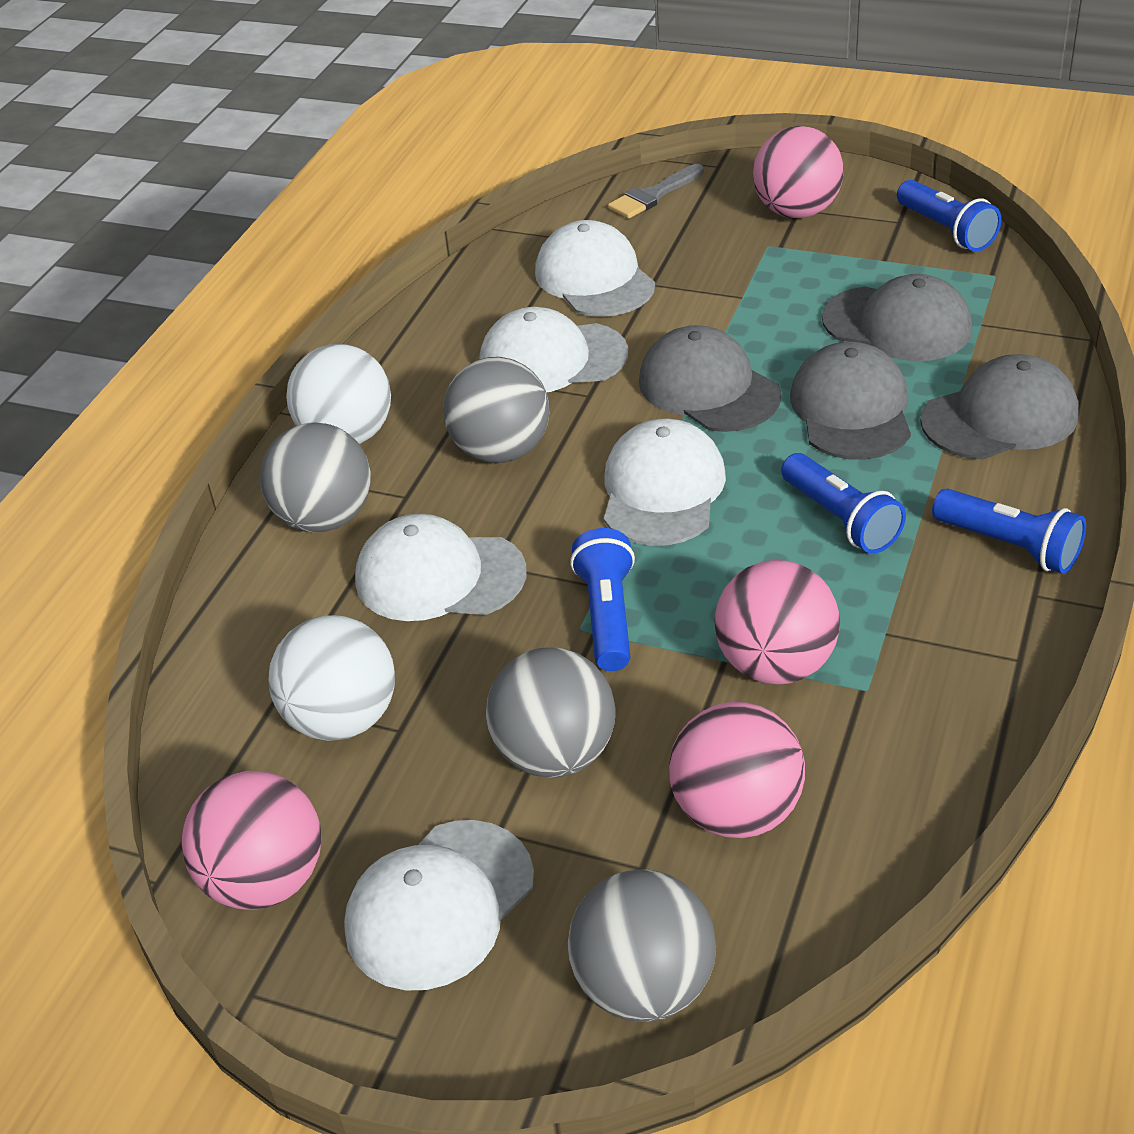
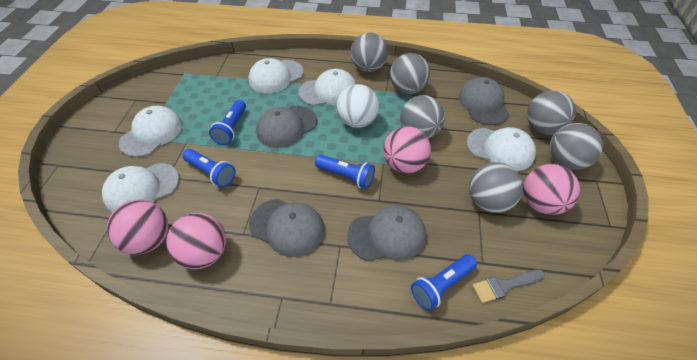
grey ball: [260,422,371,532] [443,357,549,463] [486,648,615,778] [567,869,716,1022] = 4 -> [351,33,388,72] [390,53,430,94] [400,95,445,139] [469,162,523,213] [527,91,576,135] [549,123,603,170] = 6
white ball: [269,615,395,741] [286,344,391,444] = 2 -> [336,84,379,128] = 1

